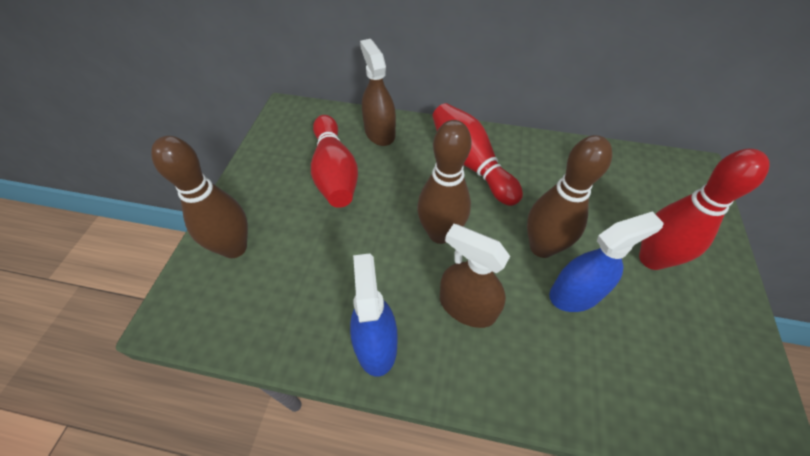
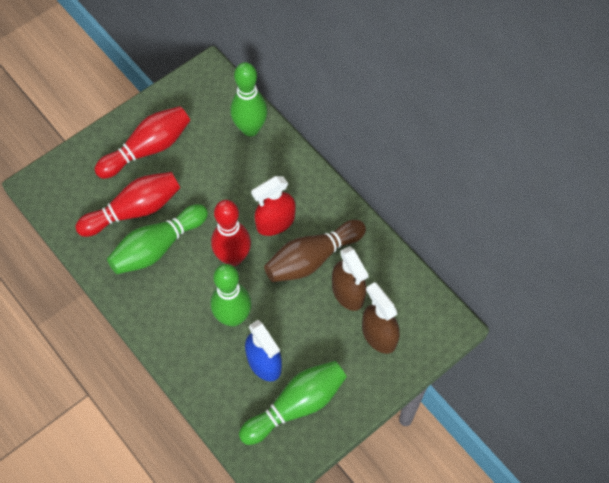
blue spray bottle: [350,254,398,377] [549,211,664,312] = 2 -> [245,320,282,381] = 1
brown bowling pin: [151,136,248,258] [417,120,471,244] [527,135,612,258] = 3 -> [264,220,366,282] = 1
green bowling pin: none = 0 -> [107,204,208,274] [211,264,252,327] [230,62,268,136] [239,361,347,445] = 4
red spray bottle: none = 0 -> [251,176,296,236] = 1

